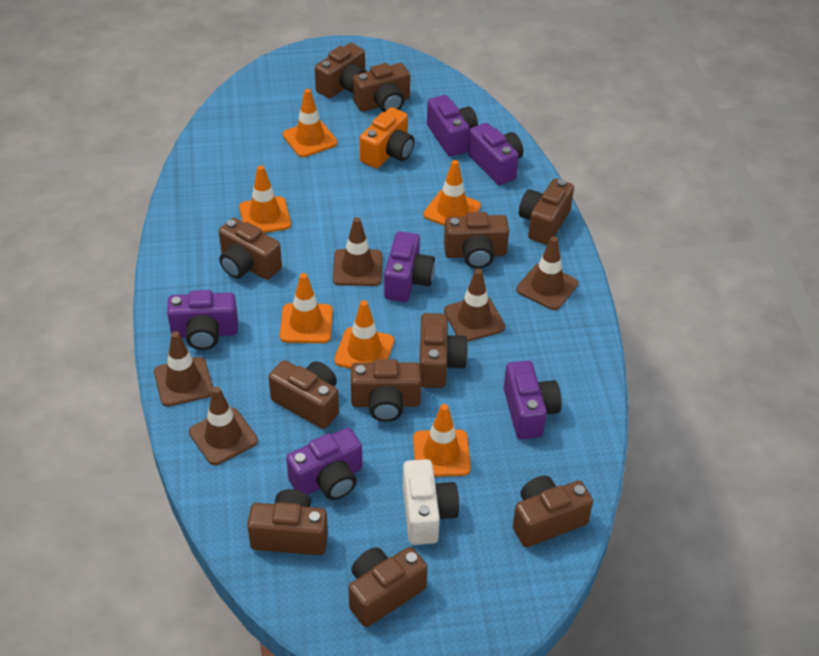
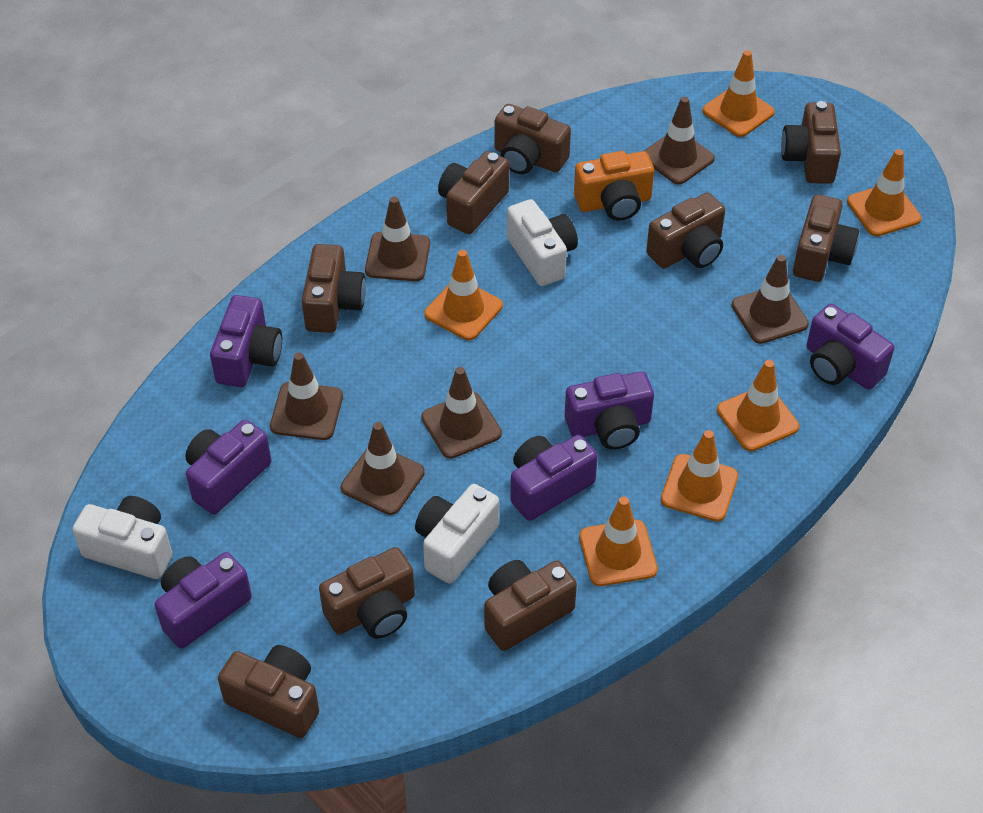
brown camera: [219,218,282,280] [247,489,328,555] [268,360,339,429] [315,43,367,99] [349,547,427,627] [351,359,421,422] [353,63,410,112] [419,313,468,388] [444,212,509,269] [513,475,593,547] [519,178,574,245] = 11 -> [218,645,319,738] [302,244,366,333] [319,547,415,639] [438,151,509,234] [484,560,577,651] [494,104,571,174] [646,193,725,269] [781,101,841,184] [793,194,859,282] = 9
brown traffic cone: [154,331,213,407] [189,387,258,465] [333,217,382,286] [444,269,505,342] [516,236,578,310] = 5 -> [270,352,343,440] [341,422,425,515] [365,196,430,281] [421,367,502,459] [644,97,715,184] [732,255,809,344] = 6
white camera: [403,459,459,545] = 1 -> [72,496,172,579] [415,484,499,584] [507,199,578,286] = 3

